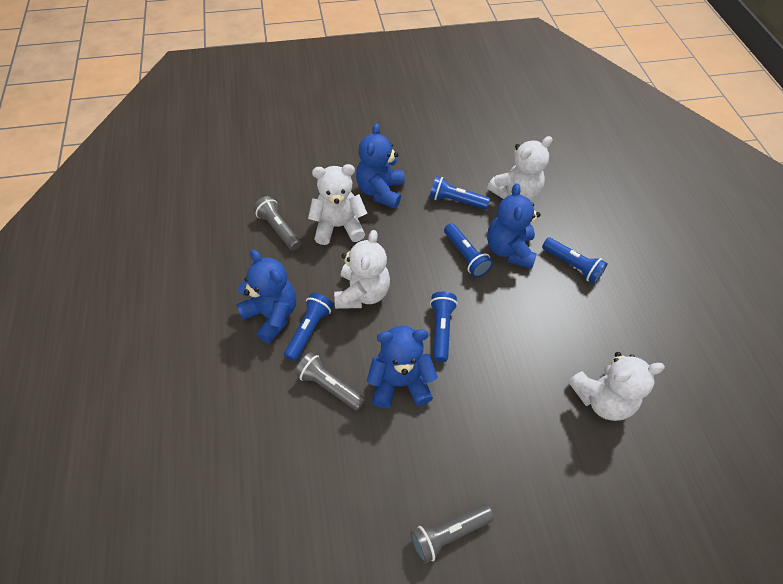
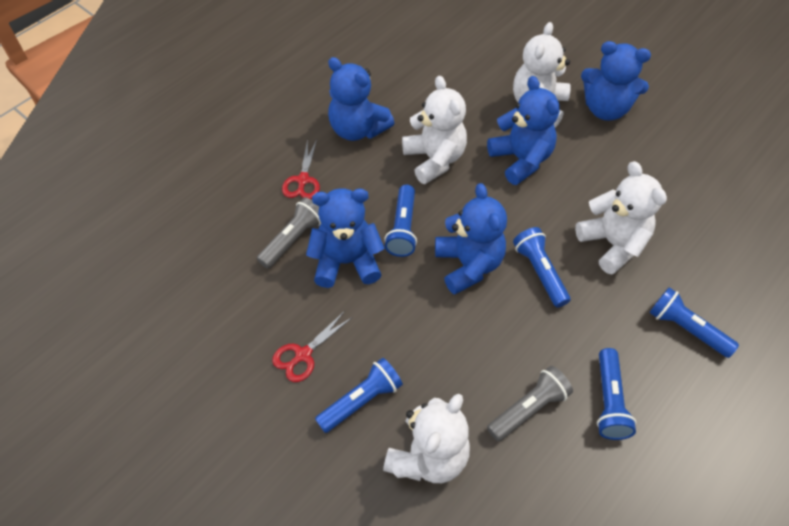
blue teddy bear: [236,250,296,344] [356,123,405,209] [367,326,438,408] [487,183,541,269] = 4 -> [306,188,385,288] [328,57,394,141] [435,183,507,295] [487,76,560,185] [581,41,651,121] = 5
grey flashlight: [253,196,301,251] [295,352,365,411] [410,504,494,564] = 3 -> [257,197,321,269] [487,366,573,441] = 2
red scissors: none = 0 -> [272,311,353,382] [282,139,320,199] = 2

